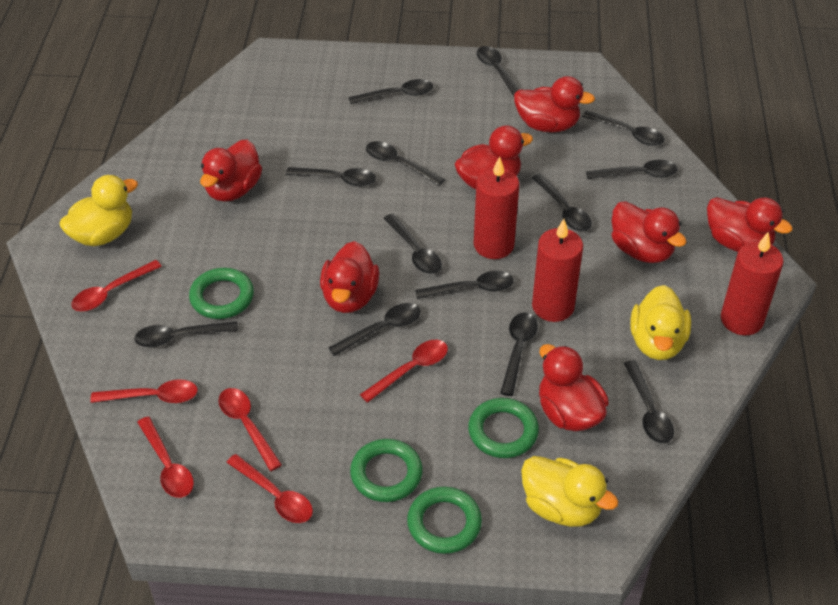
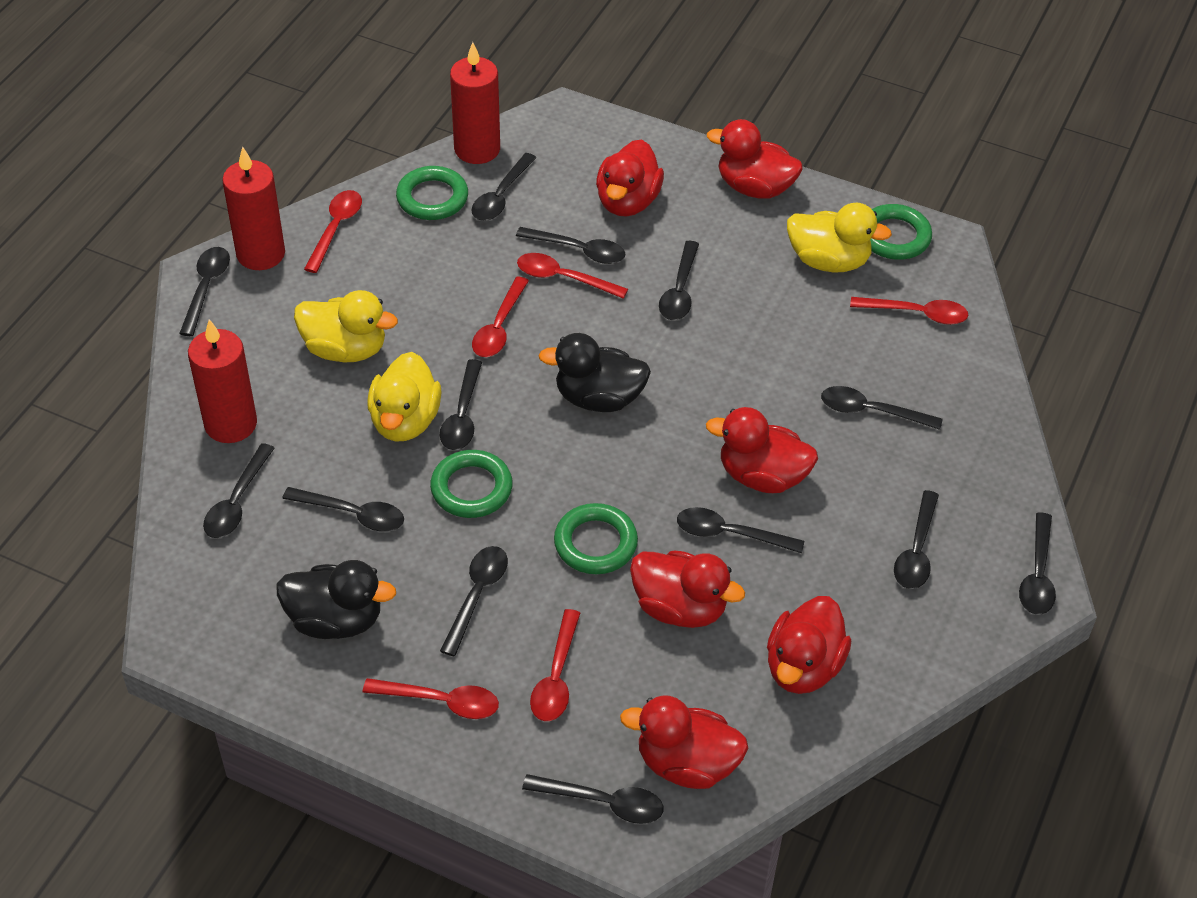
black duck: none = 0 -> [276,560,396,639] [538,333,651,412] = 2
red duck: [200,139,262,202] [320,241,379,313] [455,125,533,189] [514,76,595,132] [539,344,609,431] [611,201,686,263] [707,197,793,252] = 7 -> [596,139,664,217] [620,695,748,789] [630,550,745,628] [706,407,818,493] [707,119,803,199] [767,596,851,694] = 6

